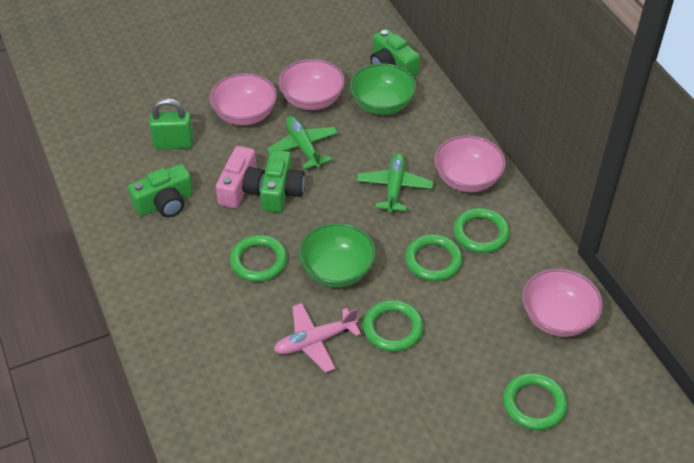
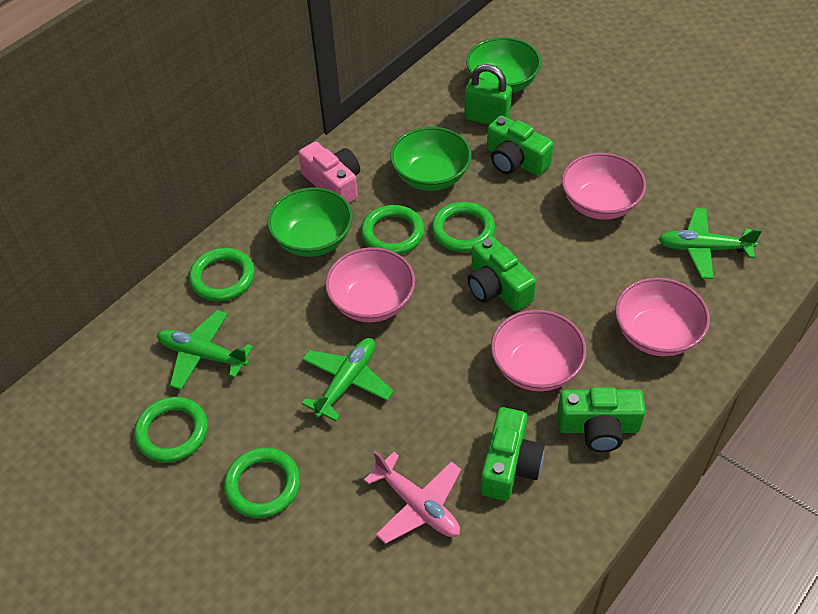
green bowl: [299,223,376,287] [349,63,416,115] = 2 -> [267,187,353,257] [390,127,472,191] [466,37,541,93] = 3
green camera: [128,164,193,217] [260,150,305,212] [370,29,420,77] = 3 -> [468,236,536,311] [480,407,545,501] [487,115,554,176] [557,387,646,452] = 4
green plane: [267,116,338,169] [357,153,434,213] = 2 -> [157,310,253,390] [302,338,394,421] [658,208,762,279] = 3

